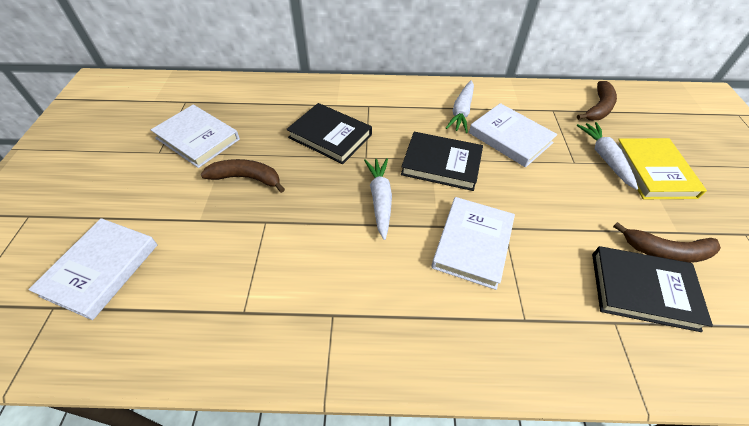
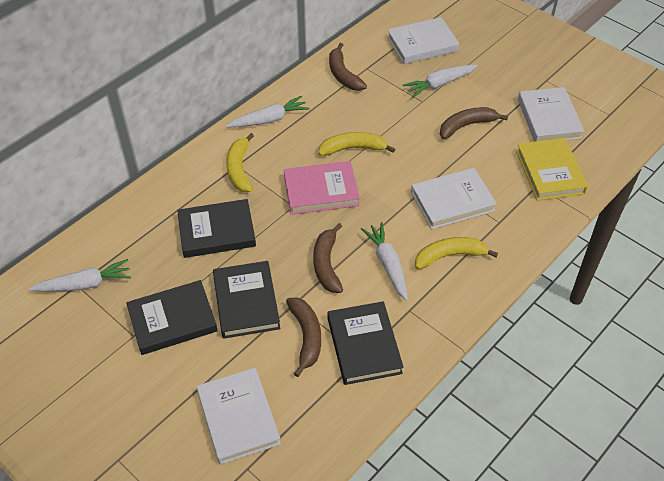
black book: [287,103,372,164] [401,132,483,191] [592,246,713,332] = 3 -> [126,280,218,355] [177,199,256,258] [213,261,280,339] [328,301,404,385] = 4
brown banana: [200,159,285,193] [577,81,617,120] [613,222,721,263] = 3 -> [286,298,321,377] [313,223,343,293] [329,43,367,91] [440,107,508,139] = 4
pink book: none = 0 -> [284,161,360,215] = 1
white carrot: [364,158,392,240] [446,80,474,133] [577,122,638,190] = 3 -> [29,259,131,292] [226,96,309,127] [361,222,408,301] [403,65,477,98] = 4
yellow banana: none = 0 -> [226,133,254,192] [318,132,395,156] [415,237,498,269] = 3

